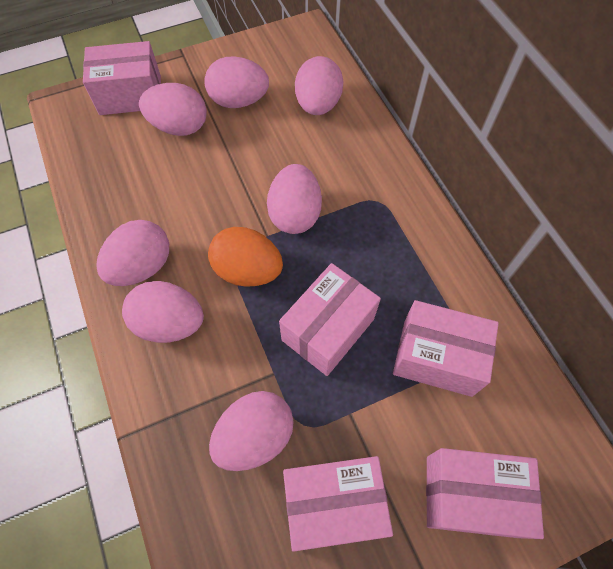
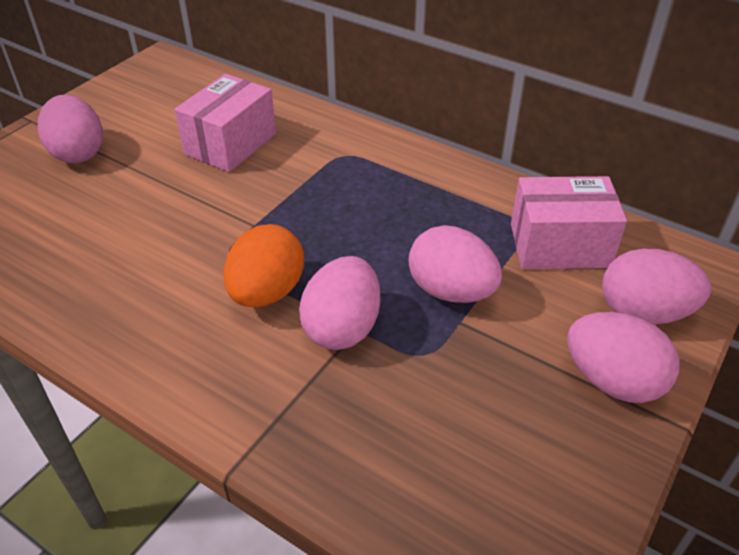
pink box: [83,41,161,115] [279,263,381,376] [283,456,393,552] [393,300,499,397] [426,448,544,539] = 5 -> [174,74,276,172] [511,176,627,269] = 2
pink egg: [96,220,169,286] [122,281,204,343] [139,83,207,136] [204,57,269,108] [209,391,294,471] [267,164,322,234] [295,56,344,115] = 7 -> [38,94,103,163] [299,256,380,350] [408,225,502,303] [567,312,679,403] [602,248,711,325] = 5

